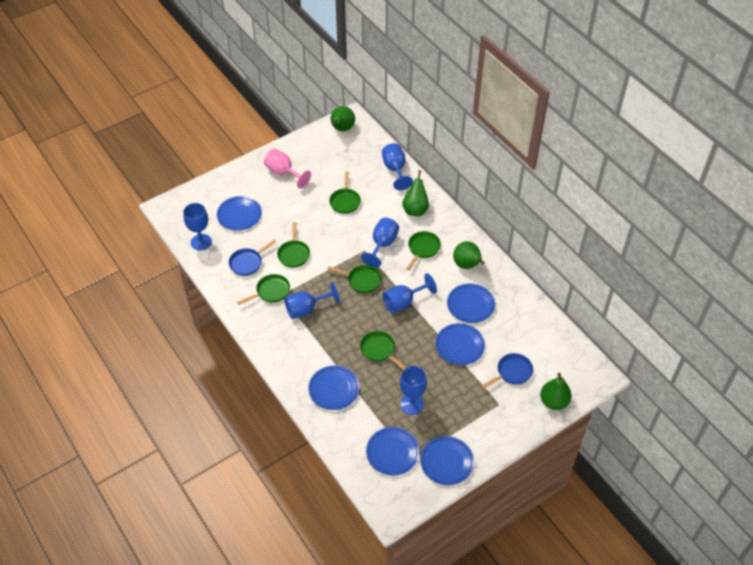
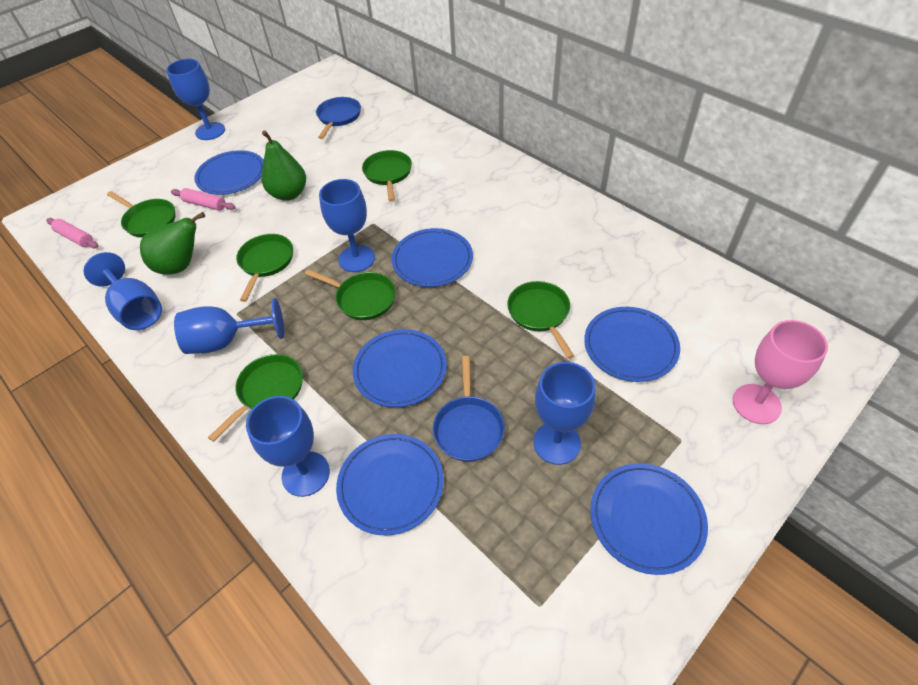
green pear: [331,106,355,131] [402,170,429,216] [453,241,485,269] [540,373,572,410] = 4 -> [140,212,205,275] [261,130,306,201] = 2
pink rolling pin: none = 0 -> [46,218,99,248] [171,188,236,211] = 2

